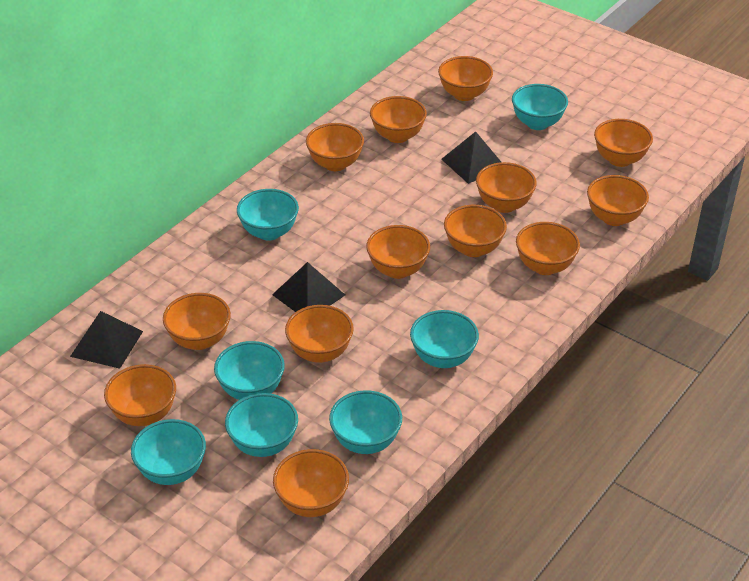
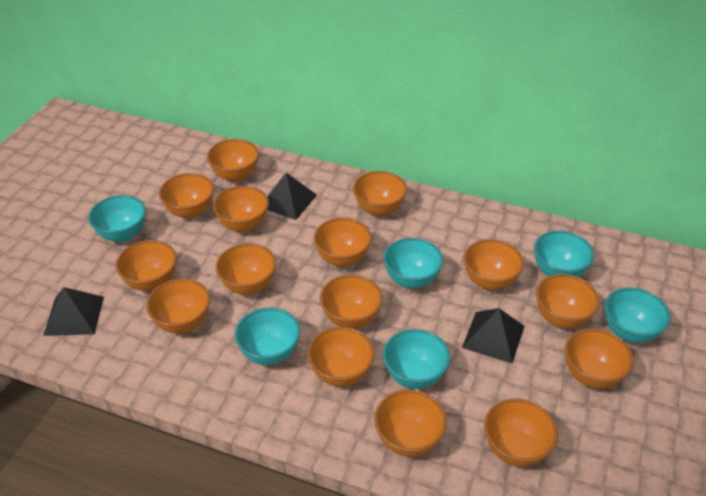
orange bowl: [104,364,176,426] [163,293,231,350] [273,449,349,517] [285,305,354,363] [306,123,364,171] [366,225,430,279] [370,96,427,143] [438,56,493,101] [444,205,507,257] [476,162,537,213] [516,222,580,275] [587,175,649,226] [594,119,653,167] = 13 -> [115,240,177,291] [146,279,210,333] [159,173,214,219] [207,139,259,182] [213,186,269,232] [216,243,276,295] [307,327,375,387] [313,218,372,267] [320,275,383,329] [353,171,407,216] [374,390,447,457] [464,239,524,290] [484,399,558,467] [536,274,600,328] [564,329,634,389] = 15
turquoise bowl: [131,419,206,485] [214,341,285,400] [225,393,298,457] [237,189,299,241] [329,390,402,454] [410,310,479,368] [512,84,568,130] = 7 -> [88,195,146,242] [234,308,300,365] [383,238,443,288] [383,329,451,389] [534,231,594,277] [605,288,671,343] = 6

